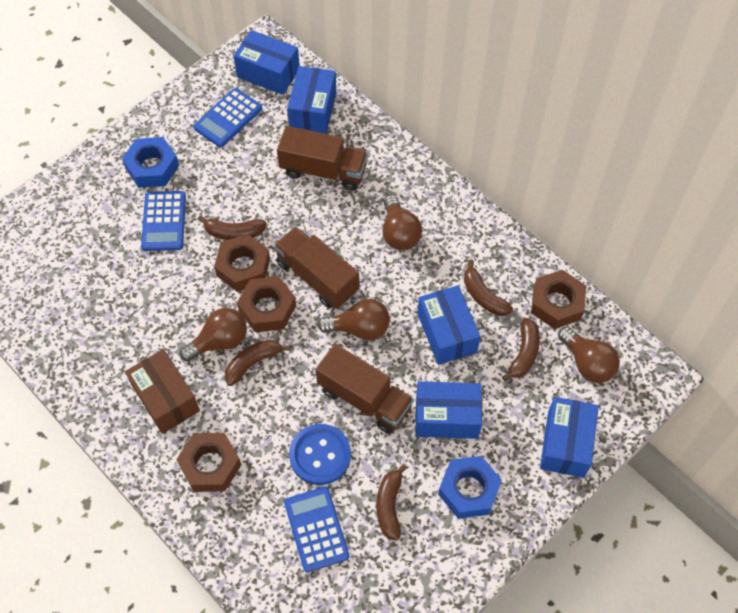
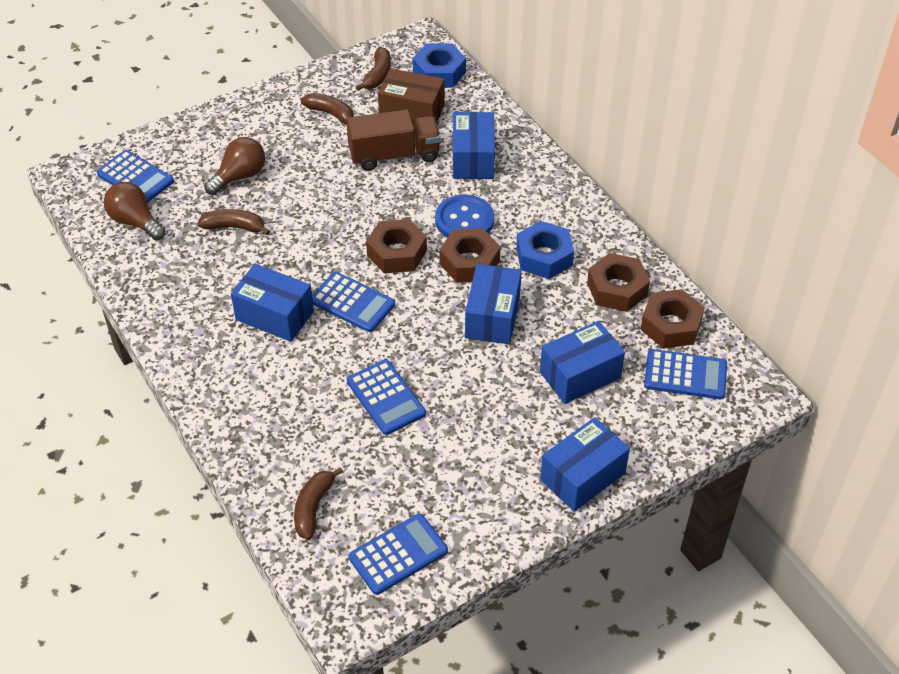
blue calculator: [141,191,186,251] [193,88,262,147] [284,487,349,573] = 3 -> [97,150,174,203] [312,272,395,332] [347,359,426,435] [349,513,448,595] [644,349,727,399] = 5
brown banana: [198,215,267,240] [225,339,290,386] [376,464,407,541] [464,260,513,316] [502,318,540,381] = 5 -> [197,209,270,235] [294,467,343,540] [301,93,354,124] [356,47,391,91] = 4
brown light bulb: [179,308,247,362] [317,299,390,340] [383,195,422,250] [558,327,620,383] = 4 -> [104,182,165,240] [204,137,265,195] = 2
brown truck: [274,227,359,309] [277,126,368,191] [315,344,414,434] = 3 -> [346,110,441,171] = 1

